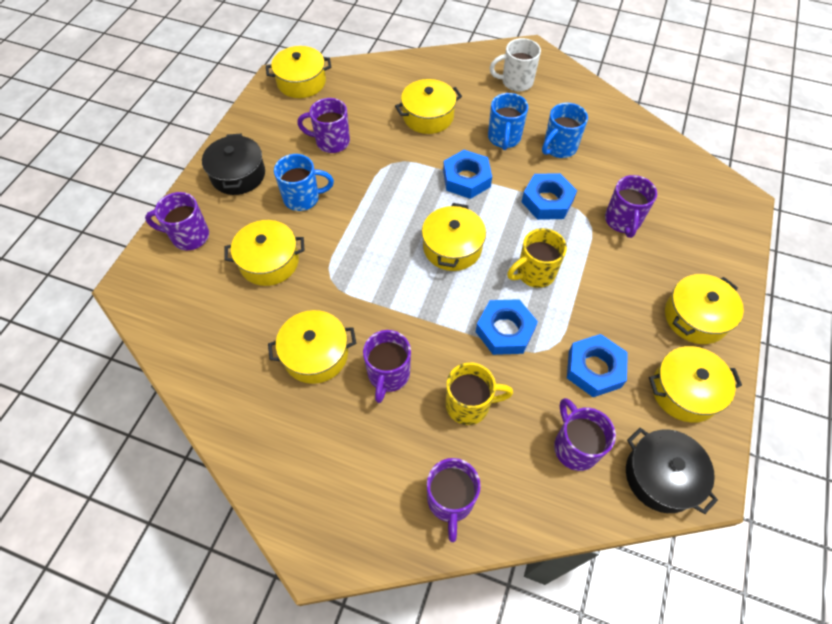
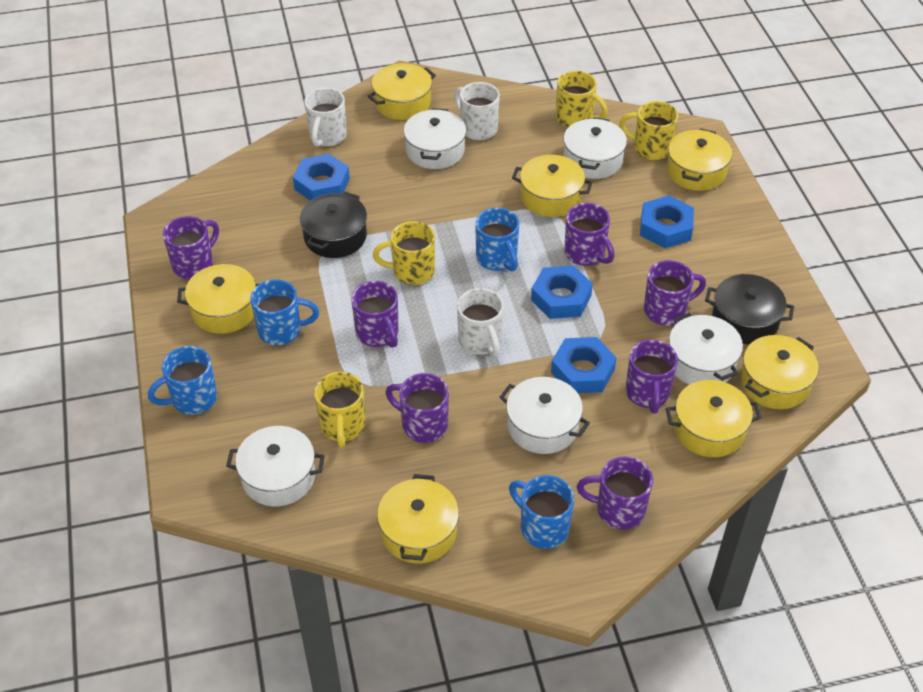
blue mug: [274,154,334,211] [488,93,528,150] [542,103,588,158] = 3 -> [148,346,217,415] [250,279,319,345] [475,208,519,271] [509,475,575,549] = 4
purple mug: [145,192,209,250] [297,98,350,153] [363,330,411,403] [427,458,481,542] [554,398,616,471] [605,175,657,238] = 6 -> [163,216,219,280] [351,281,398,348] [385,373,449,443] [564,203,615,266] [577,456,653,529] [626,340,678,413] [644,260,706,325] = 7
white mug: [489,38,541,91] = 1 -> [305,88,347,147] [454,82,500,140] [457,288,504,357] = 3
white pot: none = 0 -> [226,426,325,507] [404,108,466,169] [500,377,590,454] [563,117,627,179] [669,313,743,385] = 5
yellow mug: [446,362,513,425] [507,228,567,288] = 2 -> [314,372,365,448] [373,221,435,285] [556,71,608,127] [619,101,678,160] = 4

